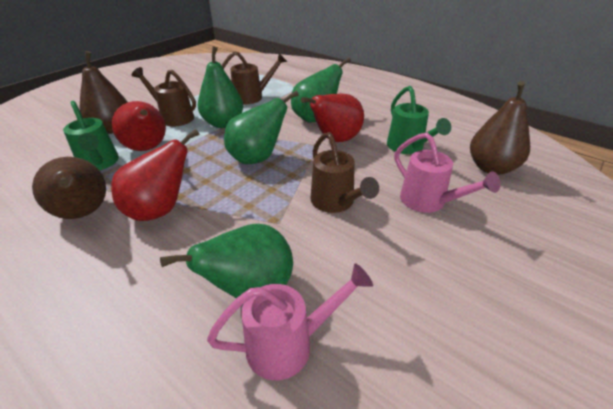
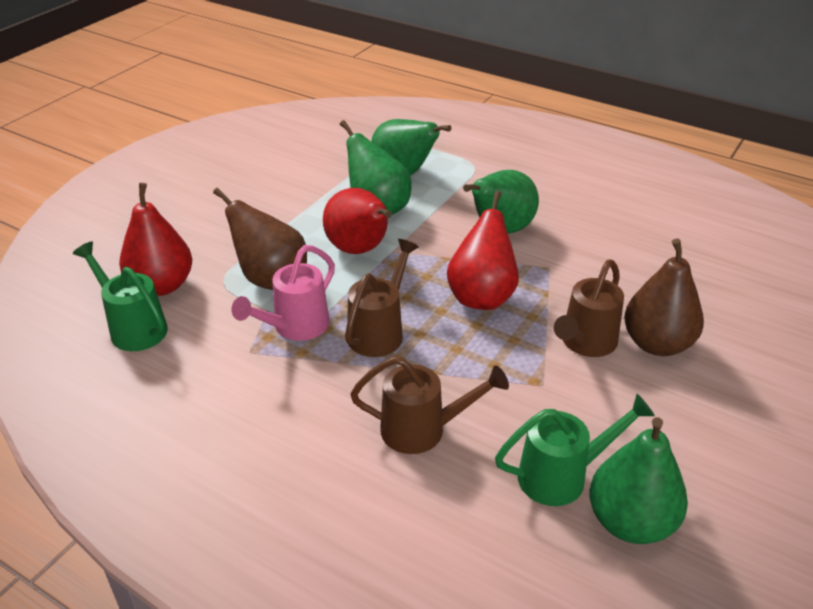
brown pear: [32,157,106,219] [80,51,128,134] [470,81,530,175] = 3 -> [213,188,307,290] [624,239,704,356] = 2
pink watering can: [207,263,373,380] [394,133,500,213] = 2 -> [232,245,335,341] = 1

